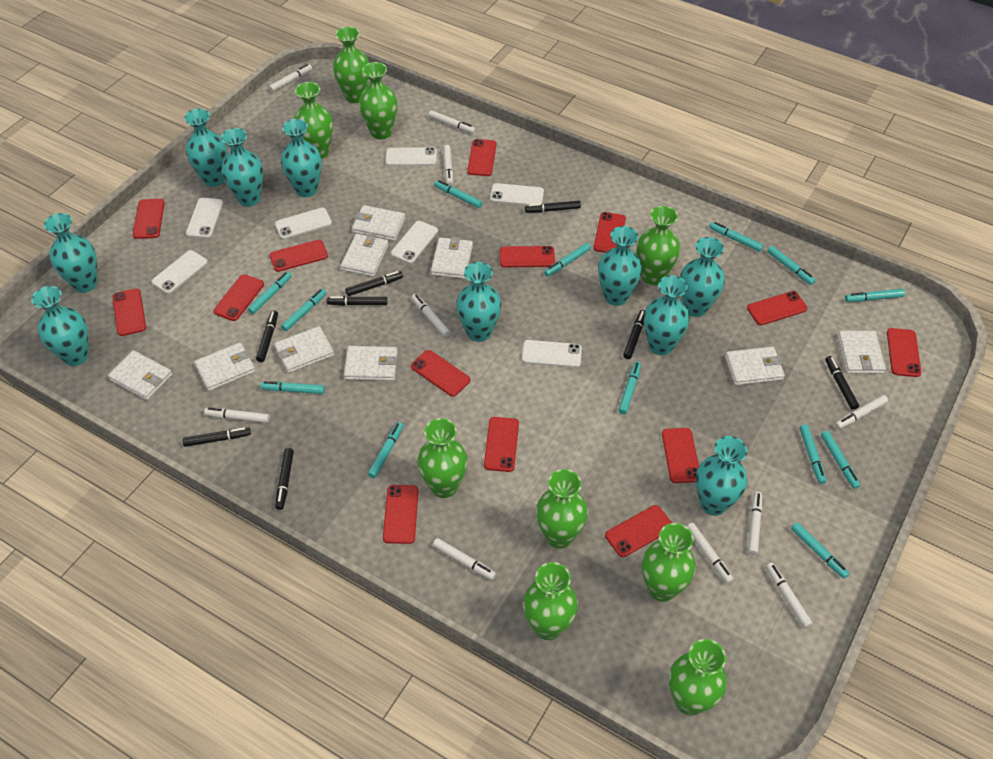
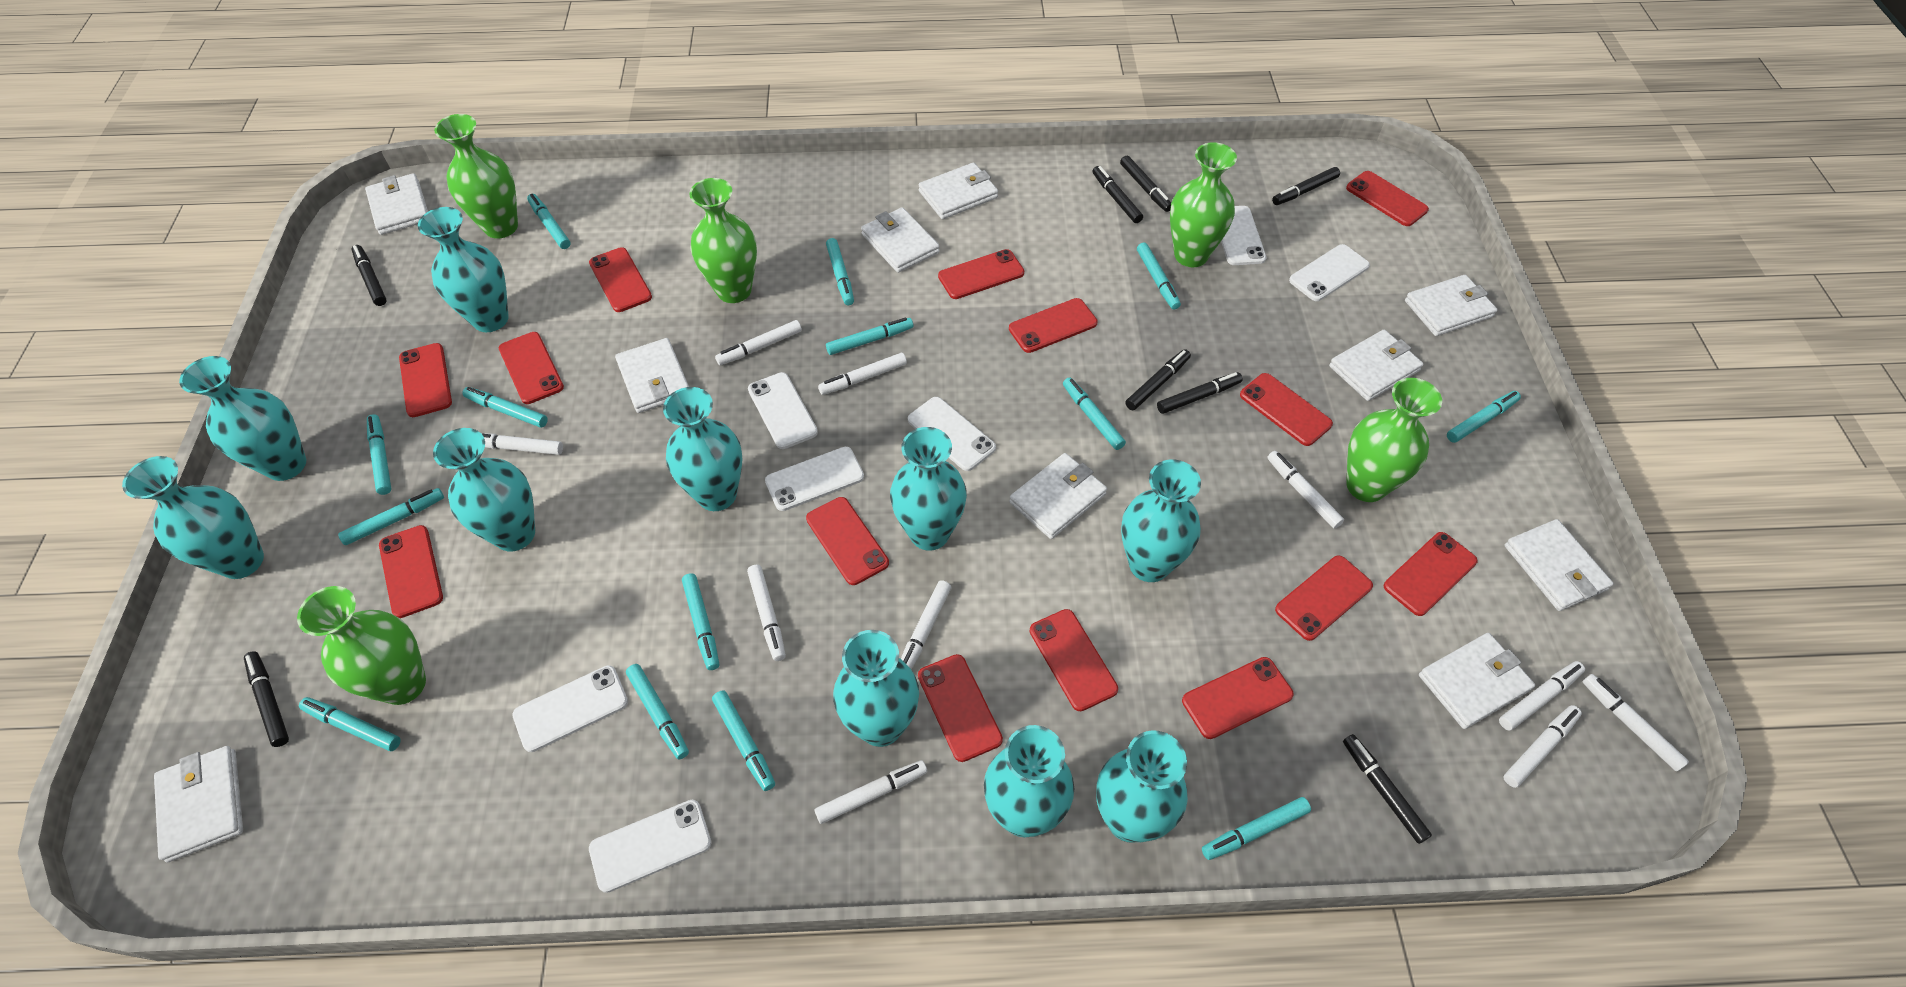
green vase: [294,82,333,159] [333,27,370,103] [359,62,397,139] [417,418,468,498] [523,562,578,640] [536,469,588,549] [637,206,680,285] [642,523,696,602] [669,639,727,716] = 9 -> [297,586,426,705] [434,114,518,239] [689,178,757,303] [1170,142,1237,267] [1346,378,1442,502] = 5
turquoise marker: [248,272,292,314] [260,381,325,394] [281,289,326,331] [368,422,403,478] [434,180,483,208] [544,243,591,277] [618,361,641,415] [709,222,763,252] [767,246,816,285] [791,522,849,578] [799,424,827,484] [821,431,860,489] [845,289,905,302] = 13 -> [299,697,401,751] [338,488,444,545] [367,414,391,495] [462,387,548,428] [527,194,571,249] [626,664,689,759] [682,573,719,670] [712,690,775,791] [826,238,854,305] [826,317,913,355] [1063,377,1126,450] [1137,242,1181,310] [1202,797,1311,860] [1447,391,1521,443] = 14
white wallet: [108,350,172,400] [194,342,256,391] [274,326,334,373] [341,234,389,277] [344,346,398,381] [352,205,406,241] [431,237,473,279] [725,347,785,385] [837,330,886,374] = 9 -> [154,746,243,862] [365,173,428,235] [615,338,689,413] [861,207,940,273] [919,162,998,219] [1009,453,1107,539] [1329,330,1423,401] [1405,275,1498,336] [1419,633,1535,729] [1505,519,1613,611] = 10

